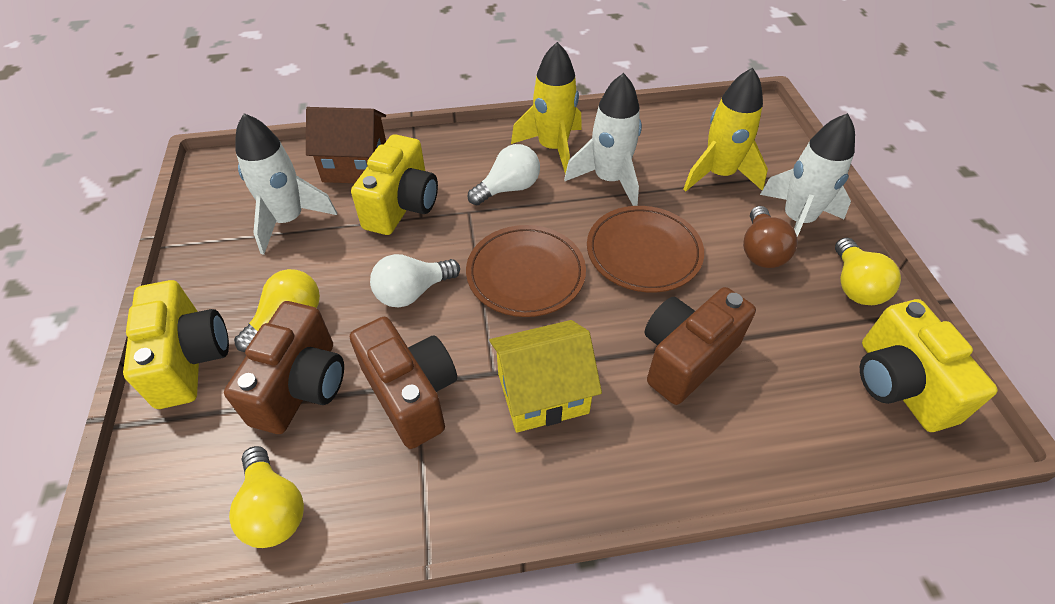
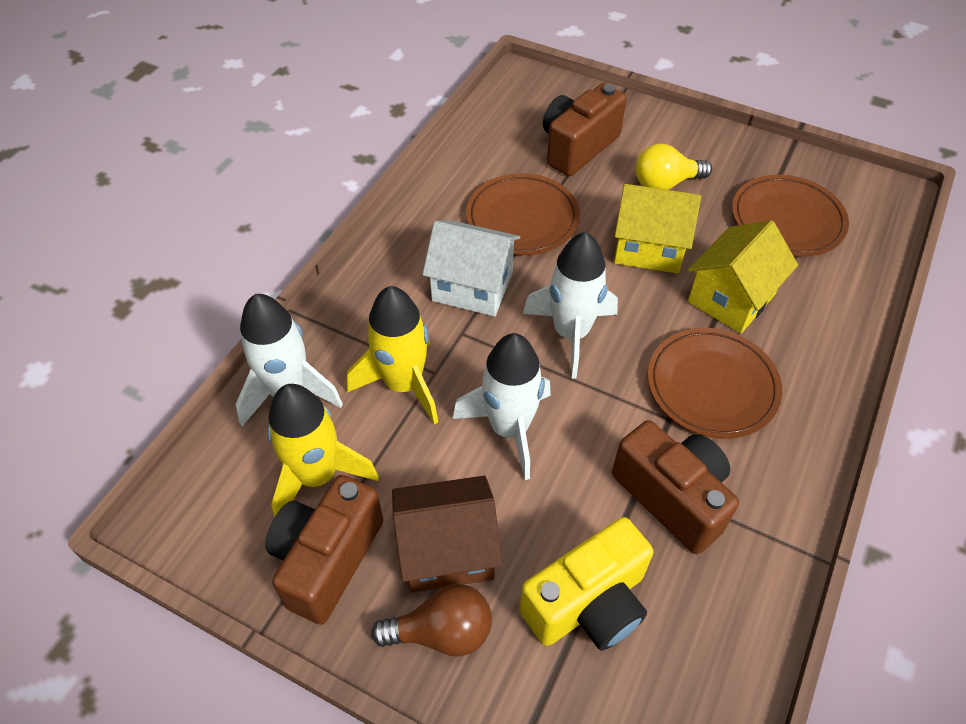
brown plate: [466,225,586,317] [587,206,704,293] = 2 -> [466,173,580,255] [648,328,782,439] [732,175,849,257] = 3
white house: none = 0 -> [423,220,520,316] = 1
white light bulb: [370,254,460,307] [468,144,540,205] = 2 -> none = 0
yellow camera: [123,280,229,409] [351,134,438,235] [860,299,998,432] = 3 -> [520,517,654,651] = 1
yellow house: [489,320,602,433] = 1 -> [614,184,701,274] [688,220,798,333] = 2
yellow light bulb: [229,446,304,548] [234,269,320,352] [835,237,901,305] = 3 -> [635,144,712,190] = 1

